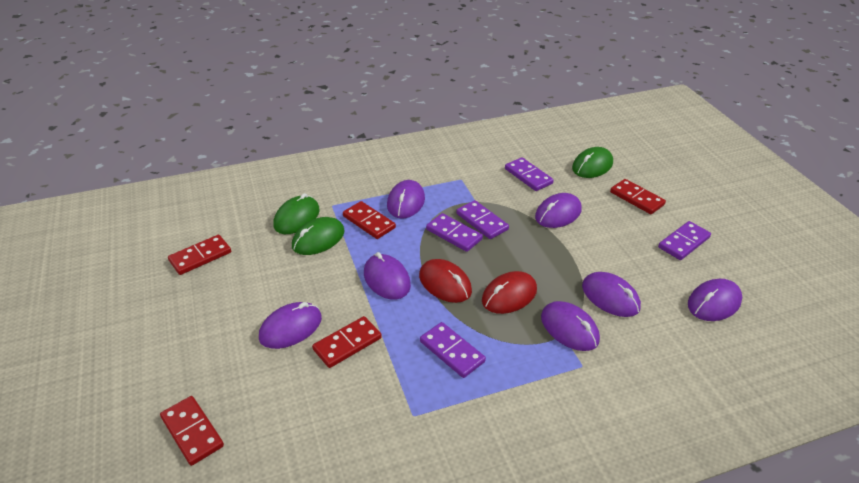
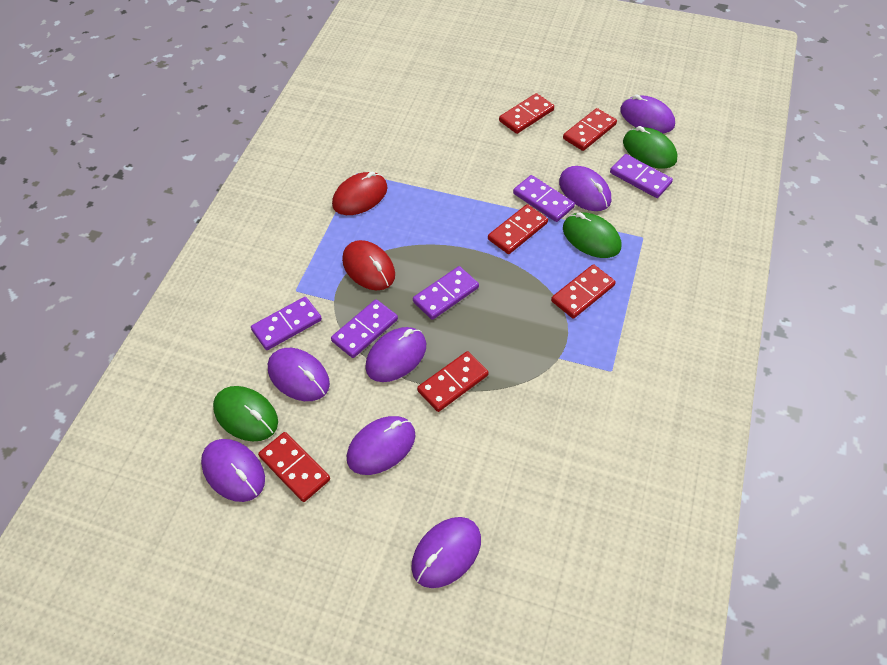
red domino: [160,396,224,466] [168,235,231,275] [312,316,382,368] [343,201,396,239] [610,179,666,214] = 5 -> [258,432,330,502] [417,351,489,412] [488,204,548,254] [499,93,554,134] [551,264,616,319] [563,108,617,151] = 6

